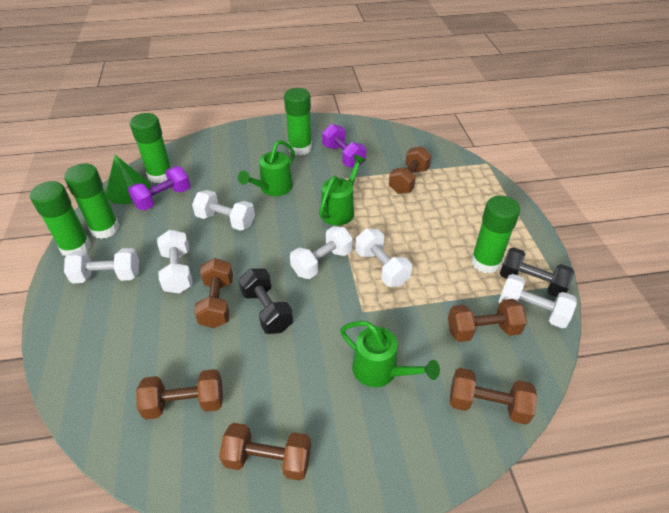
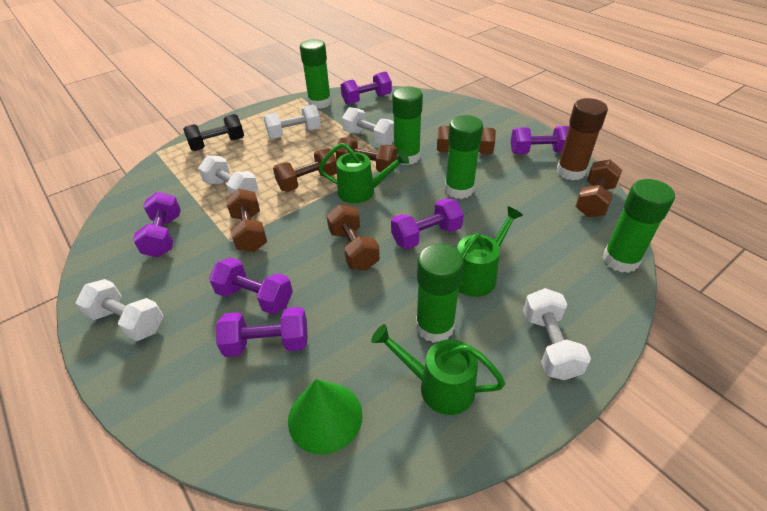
black dumbbell: [238,268,293,334] [500,247,574,297] = 2 -> [183,114,244,151] = 1
brown glue stick: none = 0 -> [556,98,608,180] = 1
purple dumbbell: [128,166,190,210] [322,124,366,168] = 2 -> [133,192,181,257] [209,257,293,315] [216,307,308,357] [341,71,392,105] [391,198,464,249] [511,126,569,154] = 6
white dumbbell: [64,248,139,284] [157,230,192,293] [192,190,255,231] [290,226,353,279] [355,229,412,287] [498,274,577,328] = 6 -> [76,279,163,341] [198,156,258,195] [263,104,321,139] [342,107,394,145] [523,288,591,380] = 5

